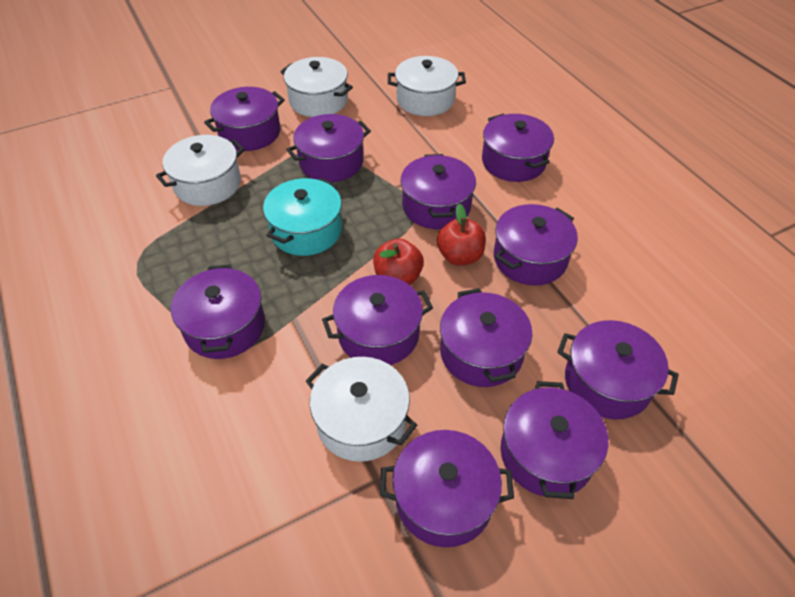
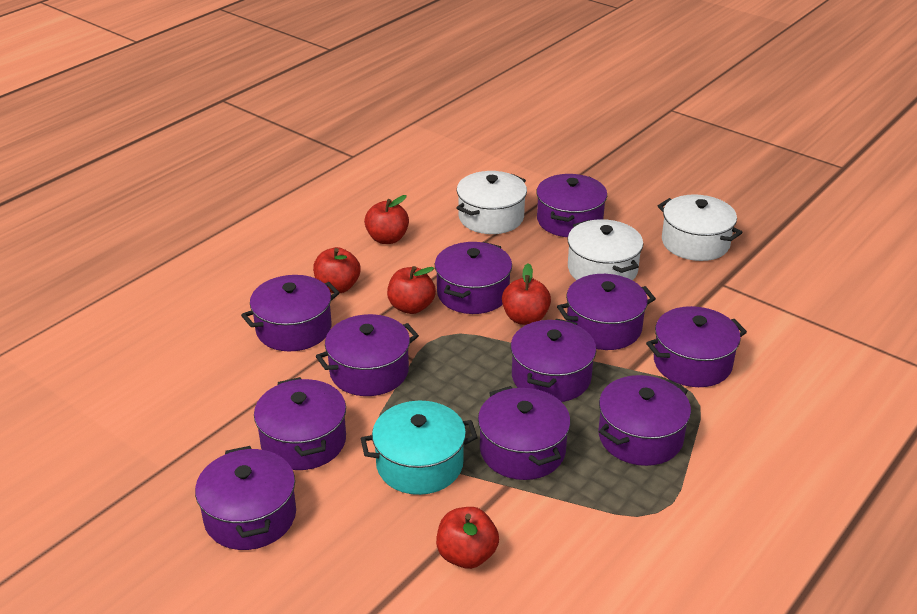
red apple: [373,238,424,285] [437,204,486,265] = 2 -> [313,247,361,293] [364,195,409,244] [387,266,436,314] [436,507,499,569] [502,263,551,325] = 5
white pot: [156,135,245,206] [280,57,353,117] [306,357,417,462] [388,56,466,116] = 4 -> [456,171,527,234] [567,219,643,281] [658,194,743,261] = 3

